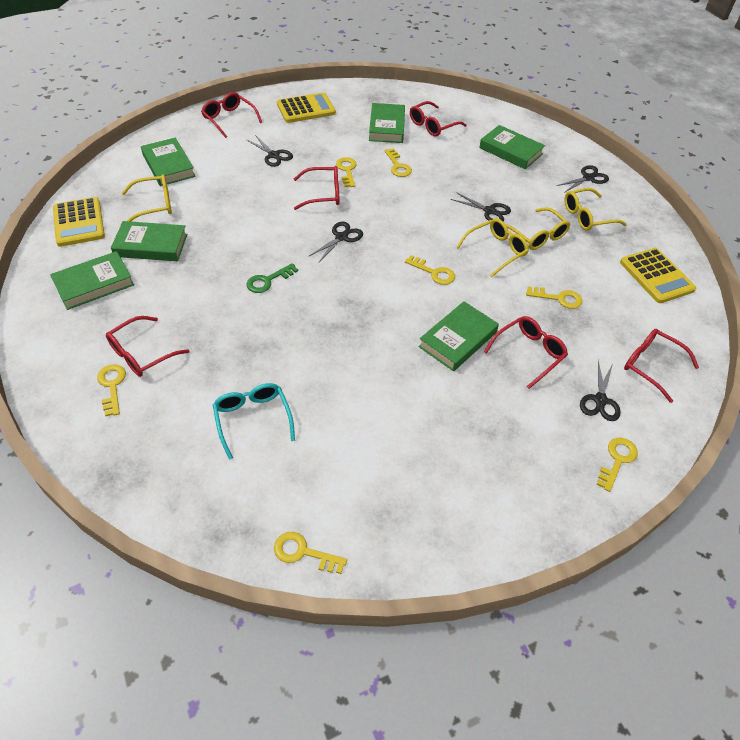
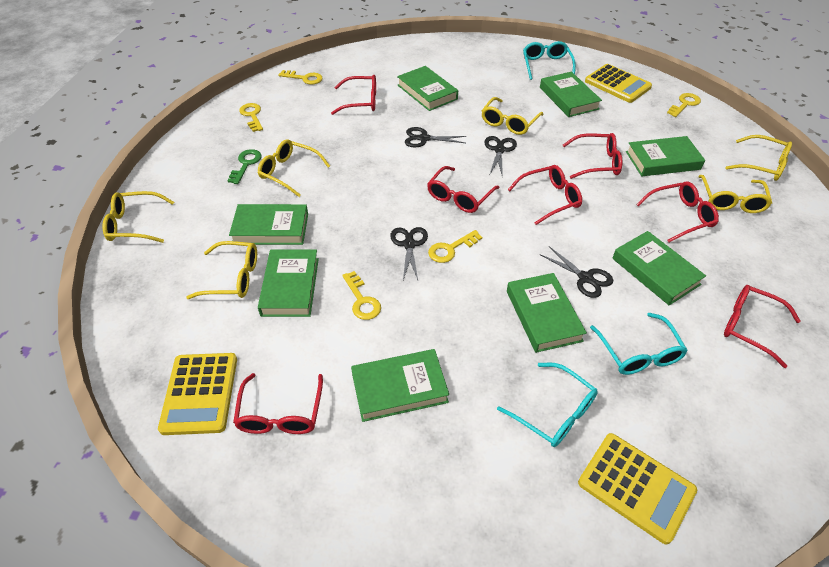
black scissors: [247,135,293,167] [309,222,363,262] [451,192,511,221] [556,165,609,193] [580,361,621,421] = 5 -> [390,227,428,280] [405,127,466,147] [484,136,517,177] [540,246,613,298] = 4
green book: [50,251,134,310] [111,221,188,261] [141,138,196,186] [369,103,405,143] [419,301,499,371] [479,125,545,169] = 6 -> [229,204,308,245] [258,250,319,317] [351,349,449,422] [397,66,458,111] [507,273,587,353] [540,72,602,117] [612,231,706,306] [626,136,705,176] = 8
red glasses: [106,316,189,377] [201,92,262,138] [294,166,339,210] [410,101,467,137] [484,316,568,389] [624,329,699,403] = 6 -> [233,373,323,434] [331,75,376,115] [427,166,500,213] [508,165,582,225] [563,133,622,179] [636,182,719,242] [724,285,801,368] = 7
turquoise glasses: [213,383,295,459] = 1 -> [497,362,598,447] [523,41,576,80] [590,313,688,375] = 3
yellow glasses: [122,174,172,222] [456,218,529,278] [506,207,570,250] [564,188,627,231] = 4 -> [102,191,174,243] [186,241,257,299] [258,139,330,197] [482,97,544,135] [698,175,772,213] [725,135,792,181] = 6
yellow key: [97,364,126,416] [274,532,347,574] [336,157,357,187] [384,148,412,177] [405,255,455,285] [526,286,582,309] [597,438,638,492] = 7 -> [239,103,263,132] [278,70,323,85] [342,271,381,320] [428,230,482,263] [667,93,701,117] = 5

